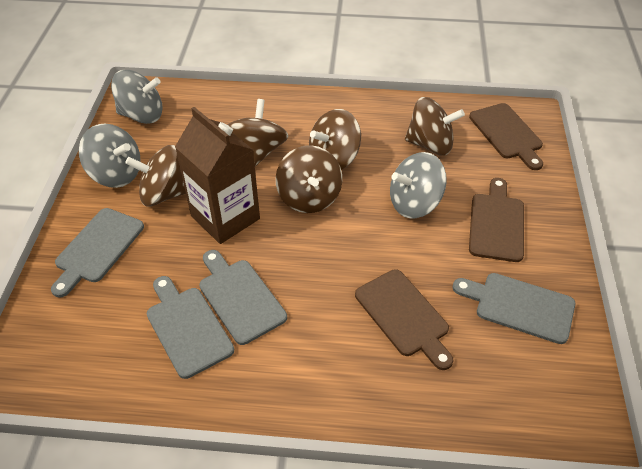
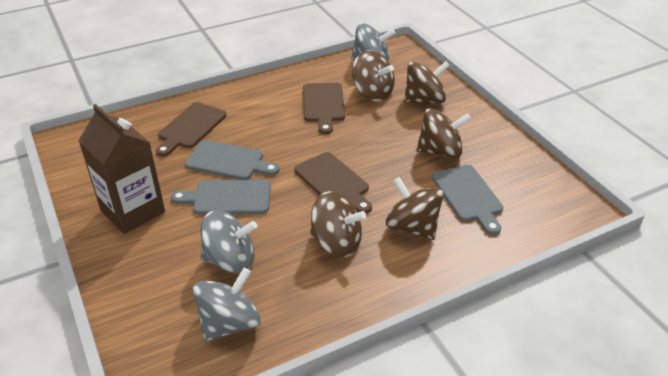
grey cutting board: [51,208,144,298] [147,276,234,379] [199,250,287,345] [453,273,575,344] = 4 -> [171,180,271,215] [185,140,279,180] [432,165,503,235] = 3

